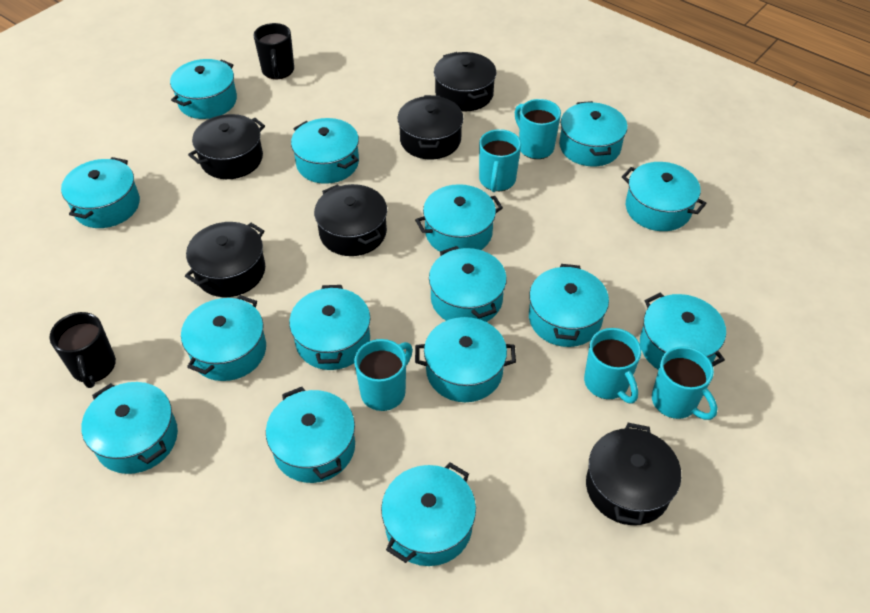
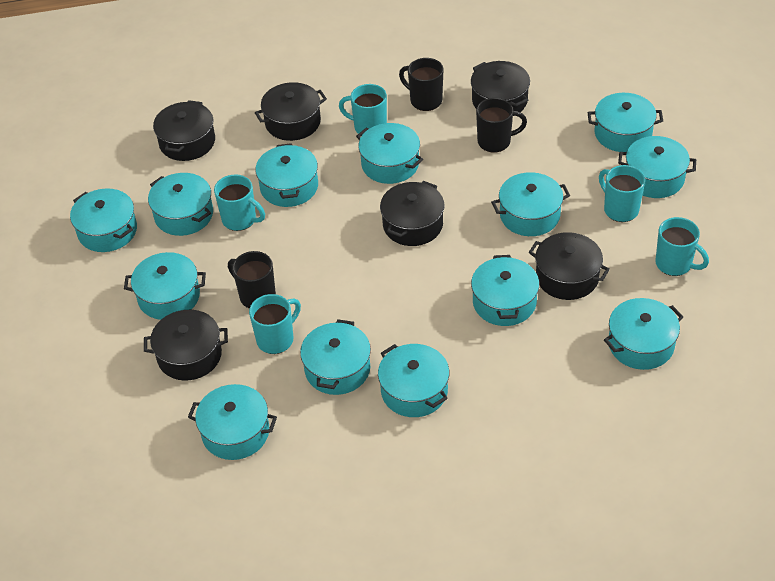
black mug: [49,312,116,388] [253,23,294,79] = 2 -> [228,251,276,309] [399,58,444,111] [476,98,527,153] = 3
turquoise pot: [61,157,140,228] [81,382,178,474] [170,59,237,119] [181,295,266,381] [266,387,355,483] [289,285,370,370] [291,118,359,184] [381,463,476,566] [415,184,503,251] [415,317,516,402] [429,246,507,322] [529,264,609,347] [559,101,628,166] [622,162,707,231] [640,293,726,370] = 15 -> [70,189,137,252] [124,252,206,320] [148,173,213,236] [188,384,277,460] [255,143,318,207] [300,319,371,395] [356,123,423,184] [378,344,449,417] [471,255,539,326] [491,172,570,236] [587,93,663,152] [604,298,683,370] [618,136,696,198] = 13

